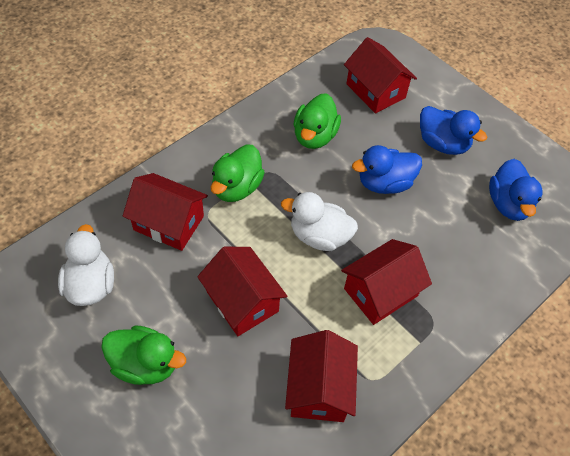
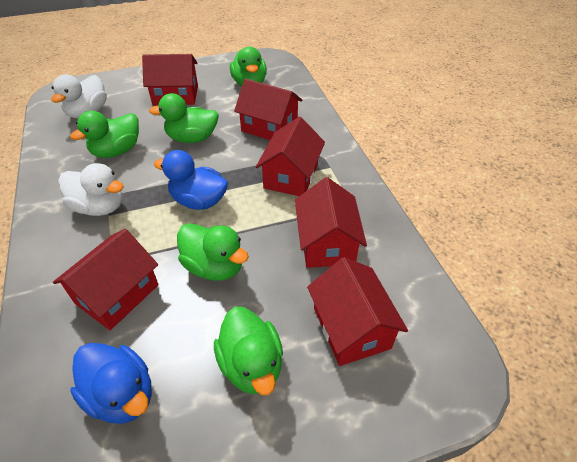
blue duck: [352,145,422,194] [420,106,487,155] [489,159,543,221] = 3 -> [70,343,152,424] [154,150,228,210] = 2
green duck: [101,325,186,385] [211,144,265,202] [294,93,341,149] = 3 -> [70,111,139,158] [149,93,219,143] [177,223,249,280] [214,307,283,395] [230,47,267,86] = 5
red house: [123,173,208,251] [197,247,287,336] [285,330,358,422] [341,239,432,325] [344,37,417,113] = 5 -> [53,229,159,330] [142,54,198,105] [234,79,302,140] [256,117,325,196] [295,177,367,268] [307,257,408,366] = 6

